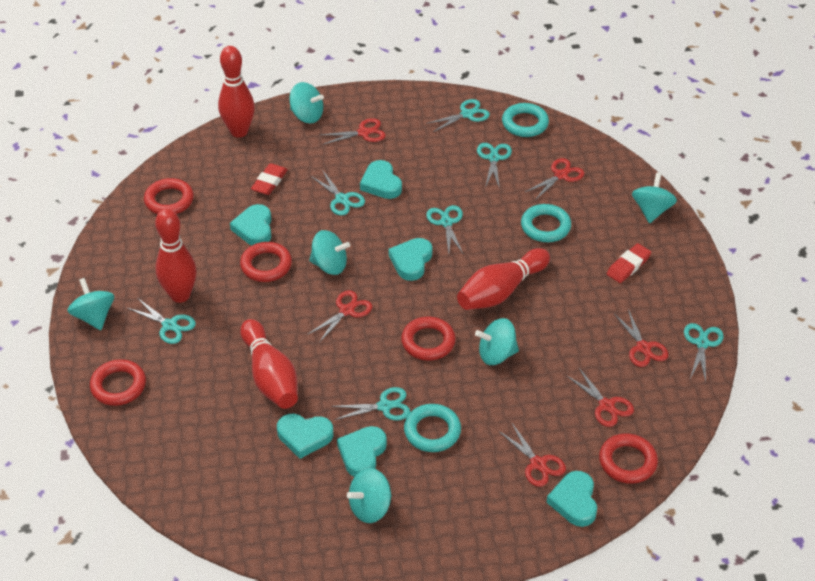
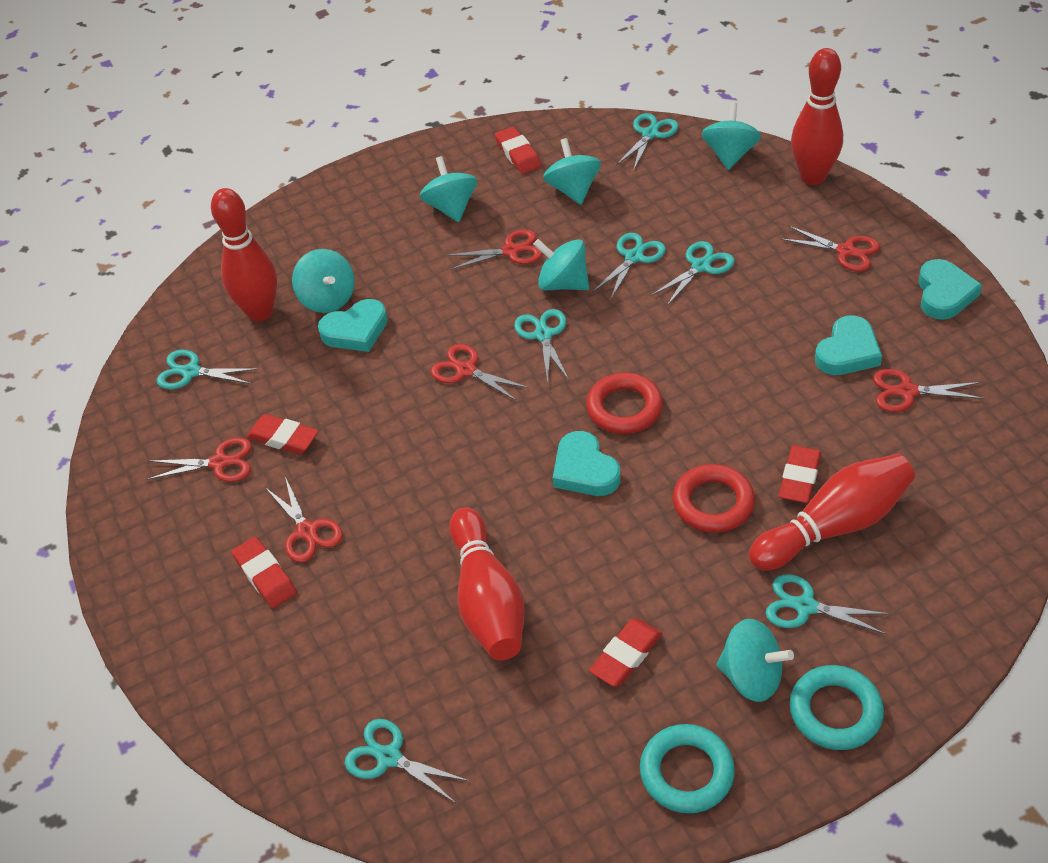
red eraser: [251,163,288,195] [607,243,651,283] = 2 -> [232,537,297,608] [246,414,319,454] [495,126,541,174] [589,618,662,687] [779,445,821,503] = 5
red ring: [90,359,146,406] [144,178,194,214] [240,242,292,282] [401,317,456,361] [599,433,658,484] = 5 -> [586,373,663,434] [673,464,755,533] = 2
turquoise heart: [230,204,271,245] [277,413,333,459] [337,426,387,477] [360,160,402,199] [388,238,433,281] [546,471,597,527] = 6 -> [318,299,388,352] [553,431,621,496] [815,316,882,375] [918,259,982,320] = 4
turquoise ring: [404,404,461,452] [502,103,549,137] [521,204,571,242] = 3 -> [640,724,735,813] [790,665,884,750] = 2

